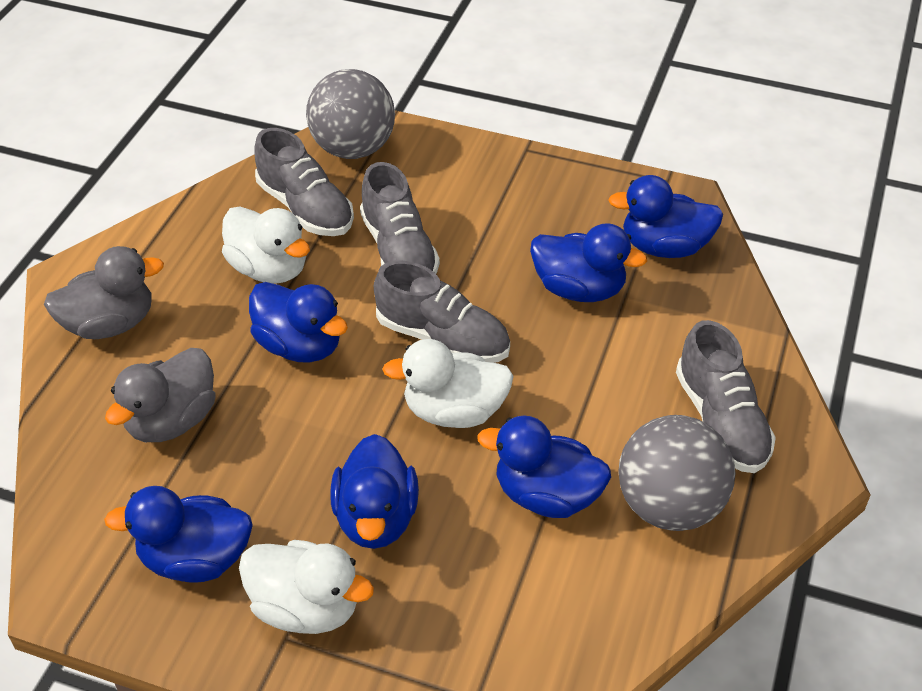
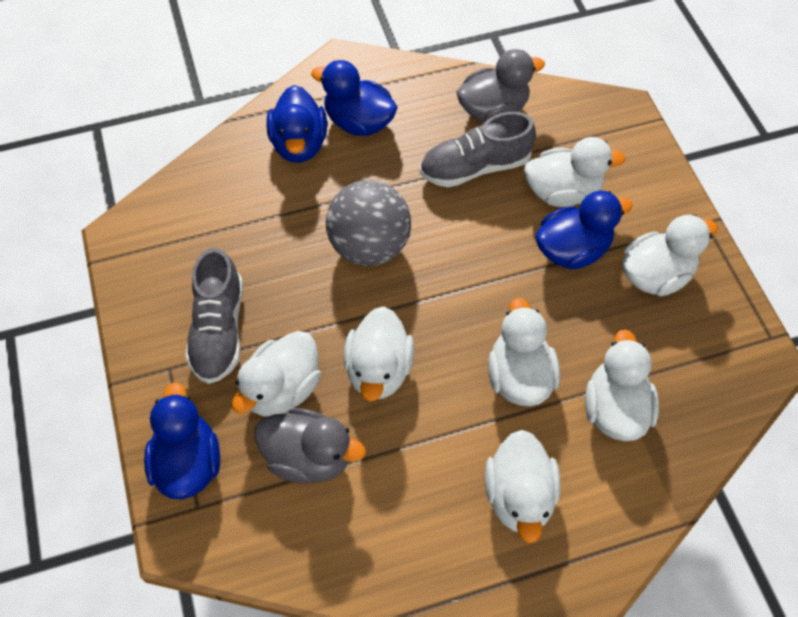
blue duck: [104,486,253,583] [249,282,348,363] [330,434,419,549] [477,415,611,518] [530,223,647,302] [608,175,723,258] = 6 -> [144,382,220,499] [266,85,327,163] [311,60,398,136] [535,191,633,270] = 4
grey ball: [306,69,395,159] [618,415,736,531] = 2 -> [326,180,411,266] = 1
grey shoe: [254,128,354,236] [360,162,440,274] [374,260,510,363] [676,320,776,473] = 4 -> [185,248,243,384] [420,112,536,187] = 2
white duck: [222,206,310,284] [239,540,374,634] [382,339,514,428] = 3 -> [232,331,321,417] [343,306,414,401] [485,430,561,543] [488,298,560,406] [524,137,626,207] [585,329,659,441] [623,214,718,296] = 7

